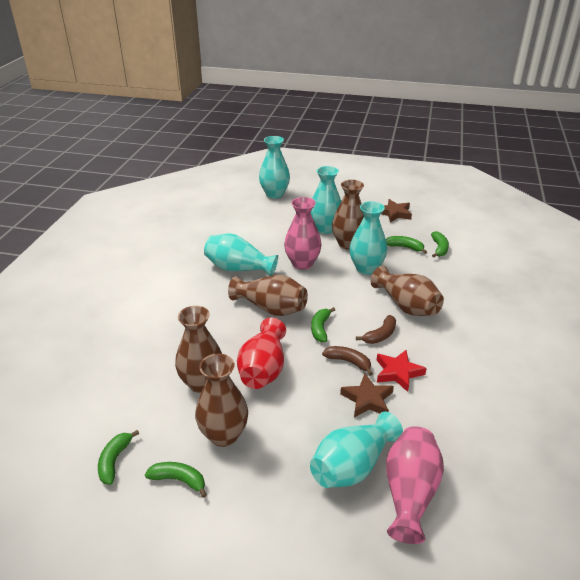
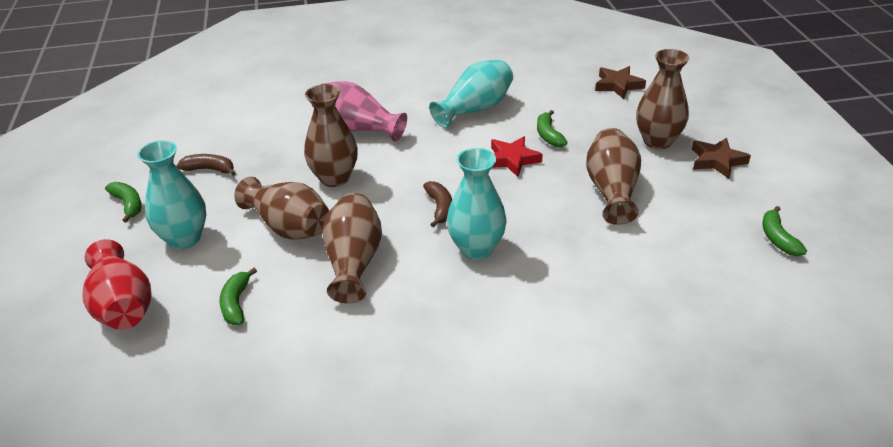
green banana: [98,430,139,485] [145,462,207,498] [311,307,335,342] [386,236,427,254] [431,231,449,257] = 5 -> [105,182,142,223] [219,268,257,325] [537,110,567,147] [762,206,807,256] = 4
pink vase: [284,197,322,270] [386,426,444,544] = 2 -> [322,81,407,142] = 1
turquoise vase: [204,233,278,276] [259,136,290,199] [310,412,403,488] [311,166,341,234] [349,201,387,275] = 5 -> [137,140,206,249] [429,60,513,128] [447,148,507,260] = 3

